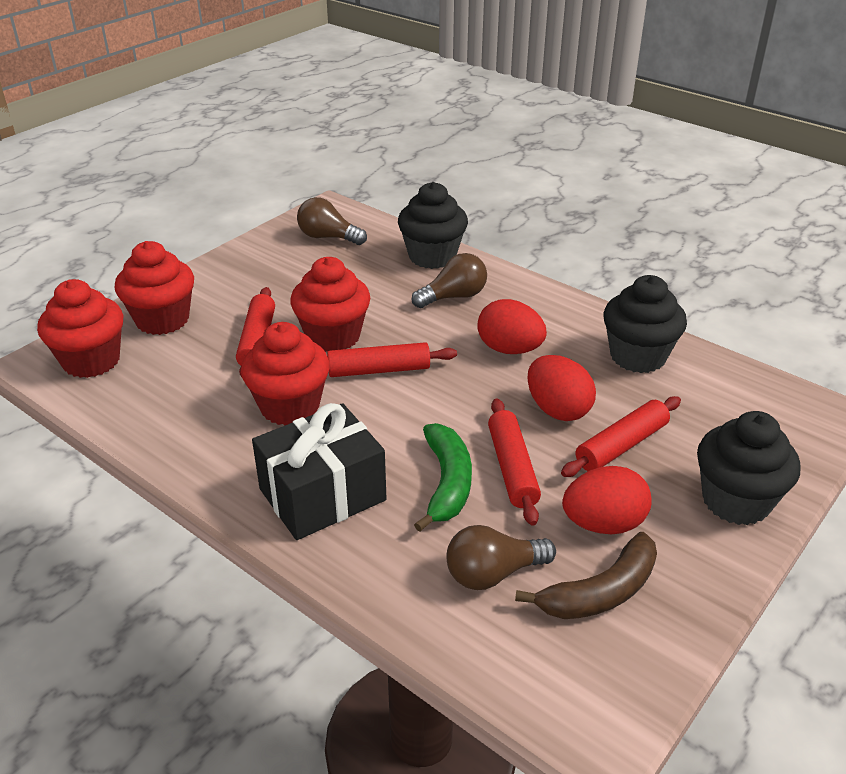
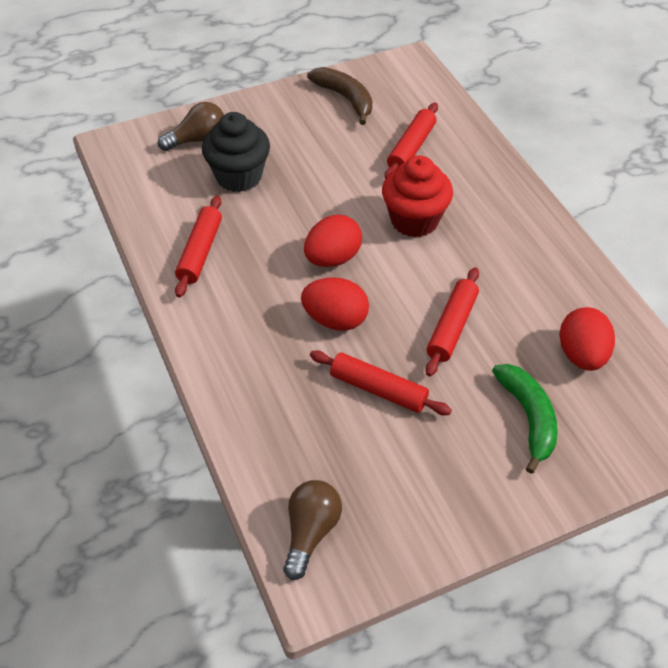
black cupcake: [398,182,468,269] [604,275,687,373] [697,411,800,525] = 3 -> [202,112,270,192] = 1
black gift: [252,403,387,540] = 1 -> none = 0
brown light bulb: [297,197,367,245] [412,253,487,308] [447,525,556,590] = 3 -> [158,102,224,151] [283,480,342,580] = 2
red cupcake: [37,279,123,378] [115,241,194,335] [241,322,330,425] [290,257,371,352] = 4 -> [382,155,453,238] = 1

